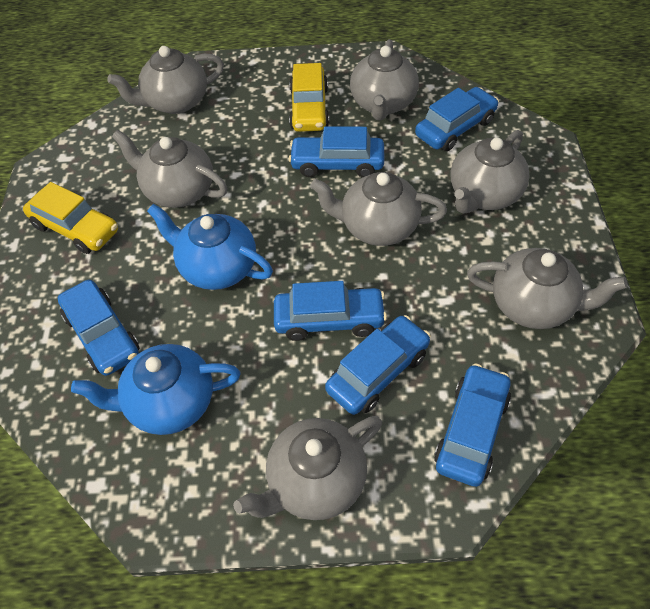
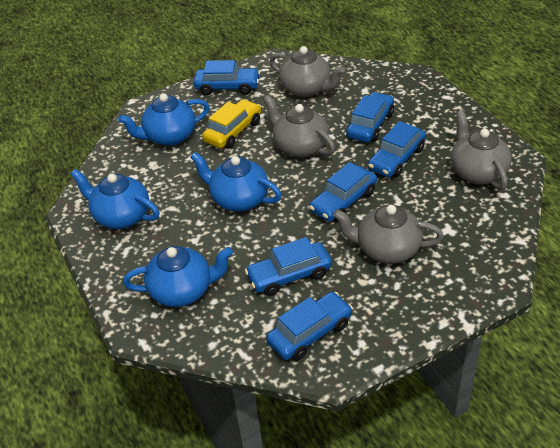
blue teapot: [71,344,241,435] [147,204,273,290] = 2 -> [70,169,159,229] [118,93,209,146] [123,246,233,307] [190,152,282,211] = 4
grey teapot: [107,46,224,114] [112,130,227,208] [233,416,382,520] [310,172,447,246] [350,39,419,121] [451,130,530,214] [467,248,628,329] = 7 -> [263,95,335,158] [270,46,345,97] [333,205,444,264] [451,110,512,190] = 4
yellow car: [23,182,118,254] [289,63,329,132] = 2 -> [202,99,261,149] = 1

